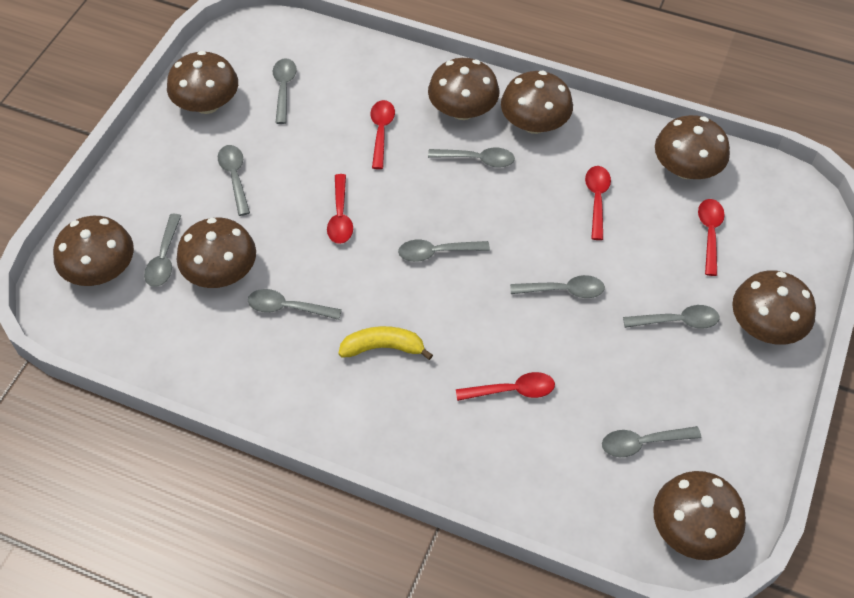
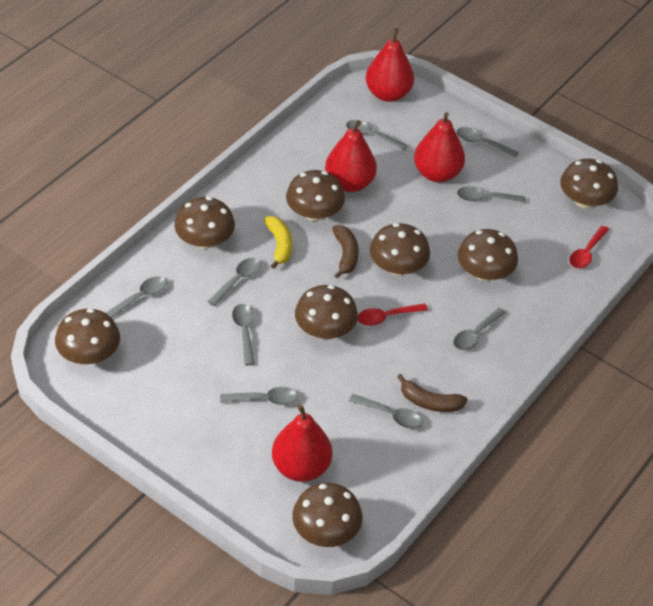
brown banana: none = 0 -> [332,225,359,278] [397,374,468,412] = 2
red pear: none = 0 -> [272,405,332,482] [325,120,377,192] [366,28,414,102] [414,112,465,182] = 4
red spoon: [327,174,353,244] [370,100,395,169] [456,372,555,401] [585,166,611,240] [698,199,725,276] = 5 -> [357,303,428,326] [569,226,609,268] = 2

